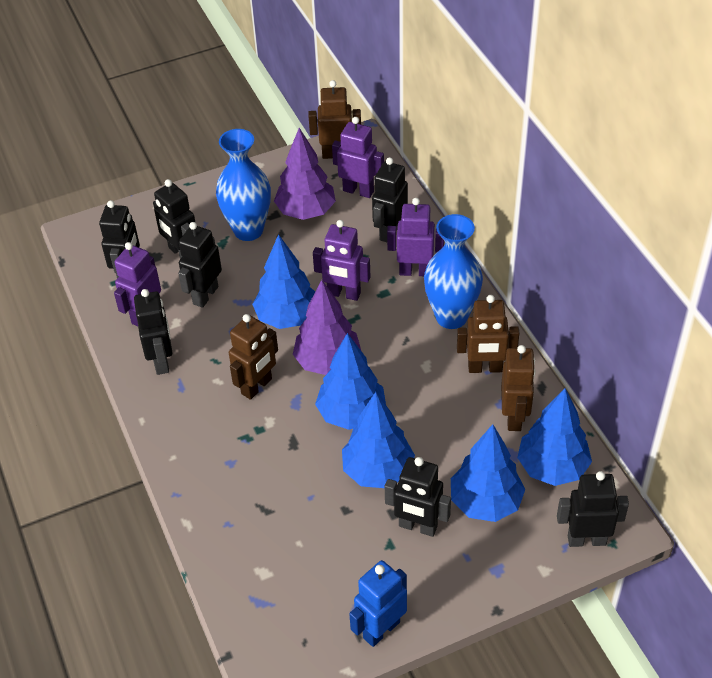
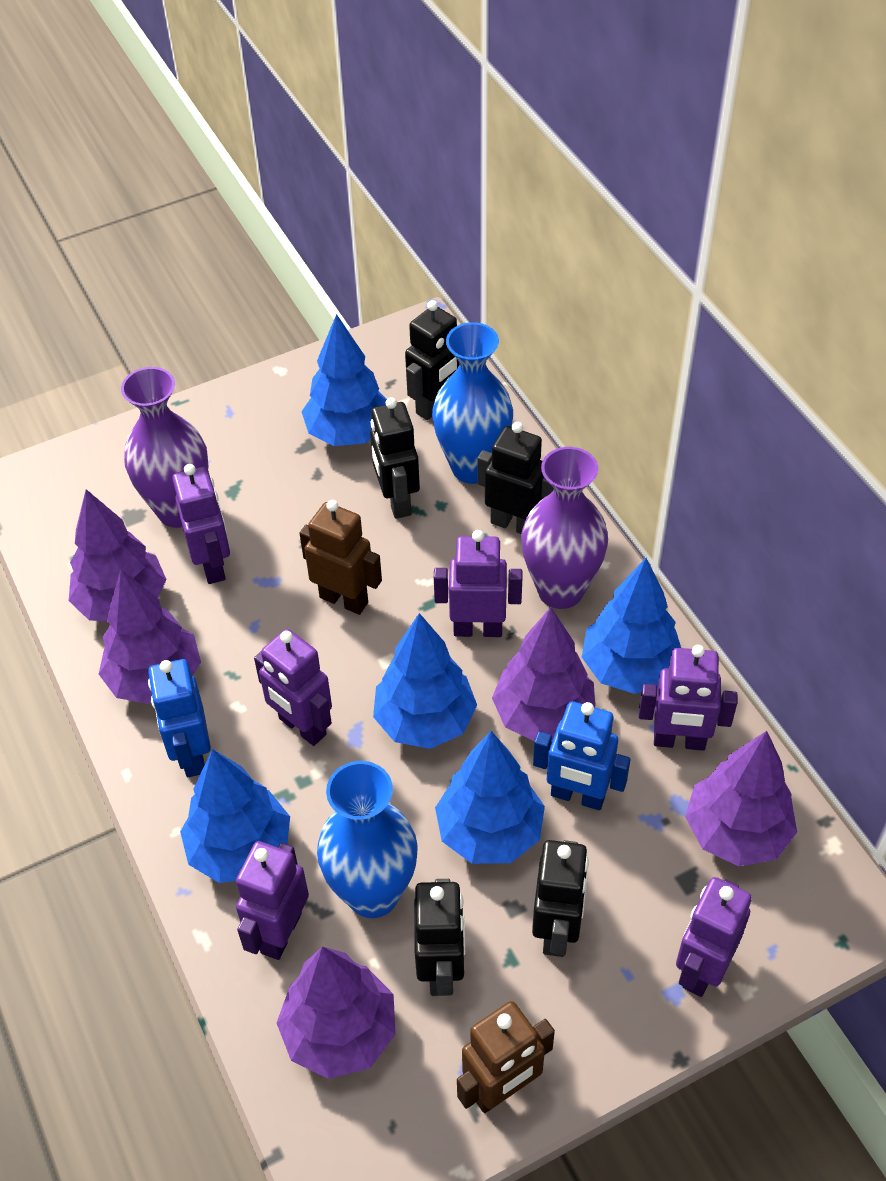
black robot: [99,200,140,278] [134,289,173,375] [153,179,196,259] [178,222,222,308] [372,157,408,242] [385,457,451,537] [557,471,629,547] = 7 -> [370,398,420,519] [405,300,459,420] [414,879,465,996] [477,422,554,534] [532,840,589,957] = 5
blue robot: [349,560,407,647] = 1 -> [148,659,211,777] [533,701,631,810] = 2
brown robot: [229,314,278,400] [308,80,361,159] [457,295,519,373] [501,345,536,431] = 4 -> [300,500,382,615] [457,1001,555,1113] = 2
purple robot: [114,242,161,326] [313,220,370,301] [332,117,384,198] [387,198,444,276] = 4 -> [172,464,230,584] [236,841,309,960] [254,629,332,746] [434,530,522,637] [639,645,738,750] [676,877,752,997] = 6
purple tree: [274,128,336,220] [293,280,361,375] = 2 -> [69,489,167,622] [99,570,201,704] [277,946,396,1079] [492,607,595,741] [685,731,797,866] = 5
purple vase: none = 0 -> [121,367,209,528] [521,447,608,609] = 2

